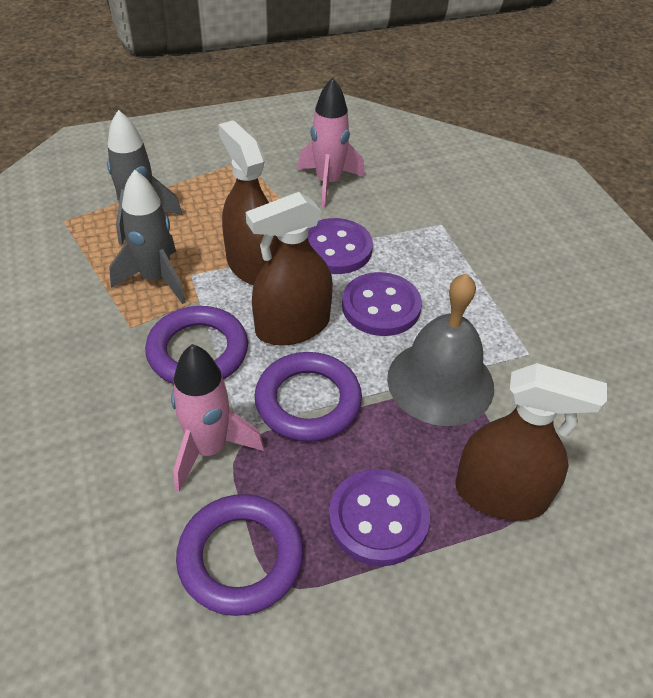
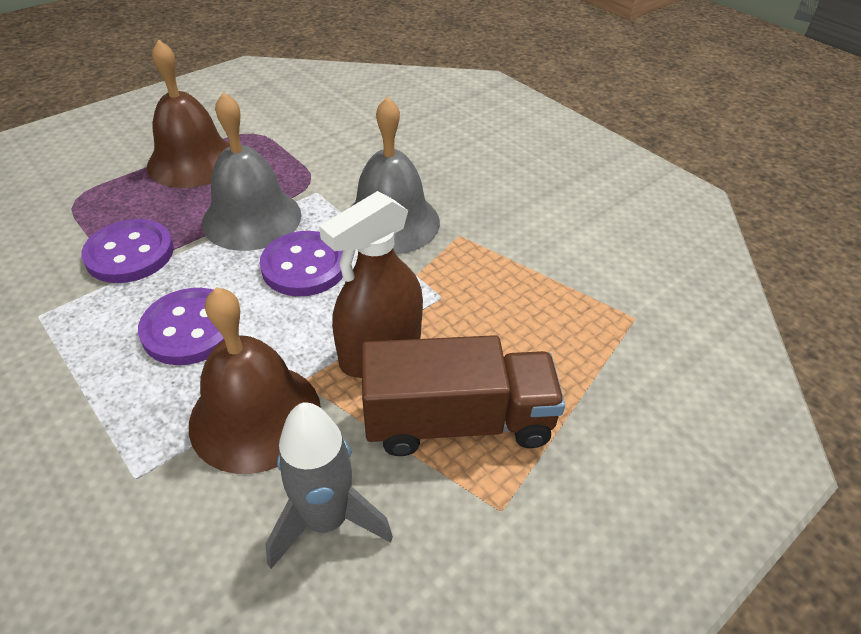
brown bell: none = 0 -> [147,39,230,188] [189,287,321,474] = 2
brown spray bottle: [218,120,278,285] [246,192,333,346] [455,363,607,521] = 3 -> [319,191,423,378] = 1
brown truck: none = 0 -> [362,335,565,456] = 1
grey bell: [387,273,494,426] = 1 -> [202,92,302,251] [351,96,440,254] = 2
grey rocket: [107,110,183,245] [109,170,186,304] = 2 -> [265,402,393,569] = 1
pink rocket: [171,344,264,492] [298,77,365,208] = 2 -> none = 0
purple ring: [145,306,248,384] [176,494,304,616] [255,352,362,442] = 3 -> none = 0

